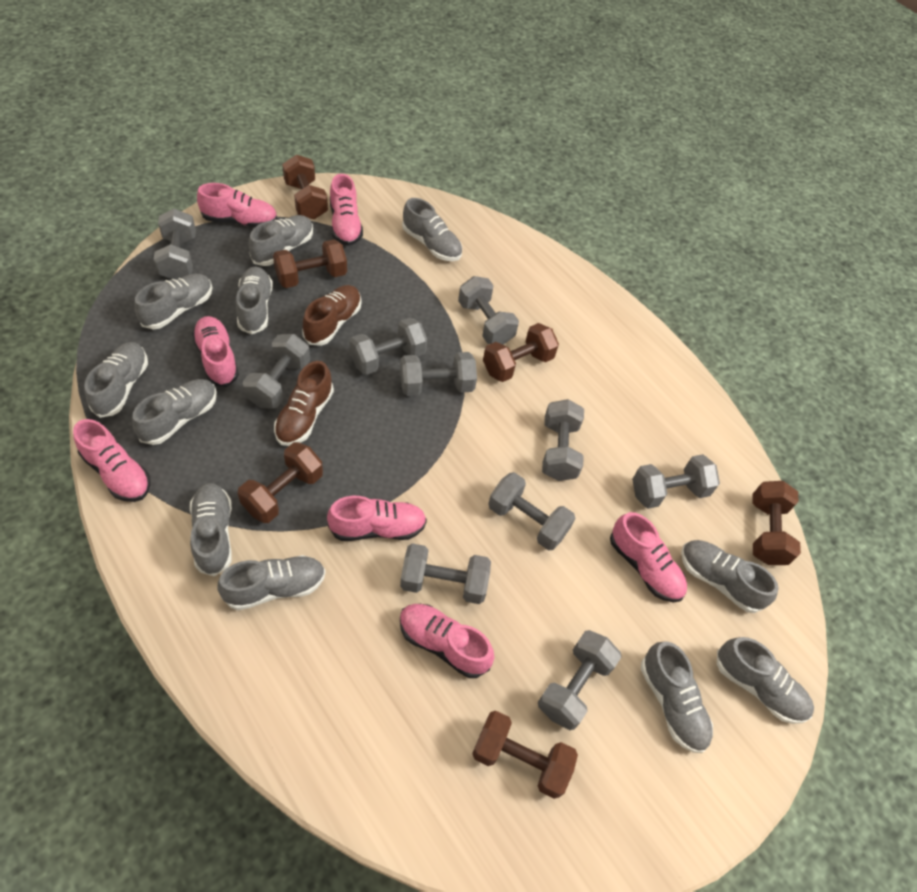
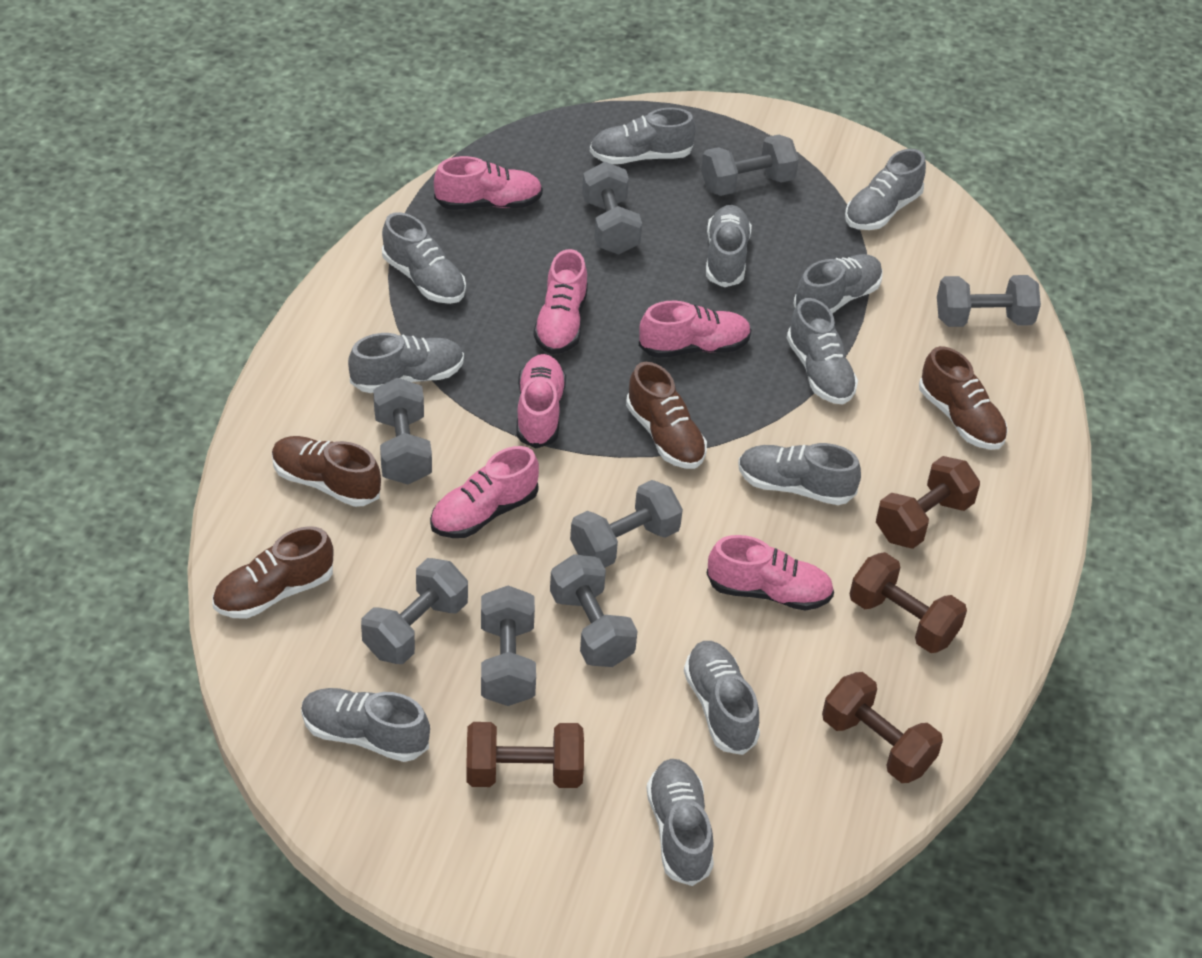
brown dumbbell: [238,442,323,523] [273,239,347,288] [282,155,328,219] [472,711,578,799] [483,323,559,382] [753,481,801,565] = 6 -> [466,722,584,788] [822,672,943,783] [850,552,967,653] [876,456,980,549] = 4
brown shoe: [274,361,334,446] [302,285,361,346] = 2 -> [212,526,334,619] [272,436,381,507] [626,362,707,469] [919,346,1008,450] = 4
grey dumbbell: [154,209,196,279] [243,334,310,409] [349,317,428,375] [400,352,477,396] [400,543,491,604] [458,276,519,345] [488,472,575,550] [538,630,622,730] [542,399,584,481] [632,454,720,509] = 10 -> [361,558,468,664] [373,378,432,484] [481,586,536,706] [550,554,638,667] [570,480,683,568] [582,162,642,254] [701,135,799,196] [937,275,1041,327] = 8
pink shoe: [73,419,151,502] [192,316,239,387] [197,183,277,228] [327,496,427,541] [330,174,363,246] [400,604,494,678] [610,512,687,603] = 7 -> [430,446,539,538] [434,156,543,210] [516,354,566,448] [534,249,588,354] [639,300,752,358] [706,535,834,611] = 6

